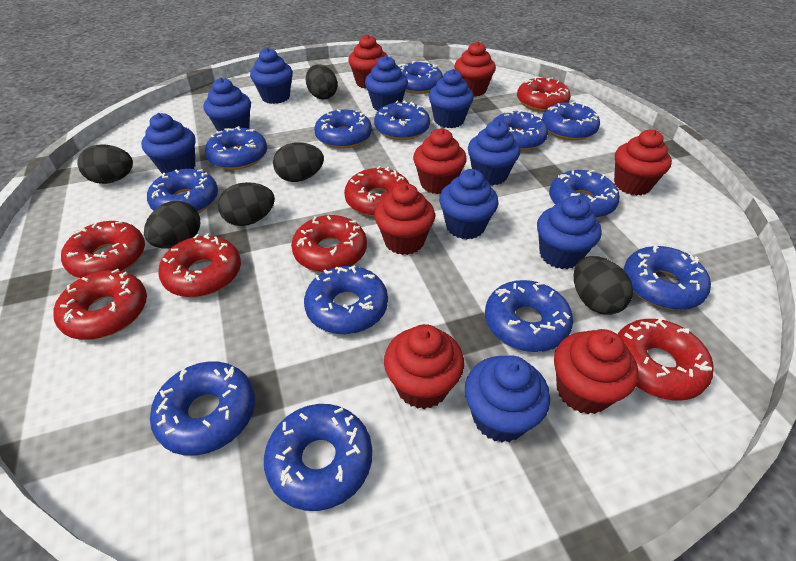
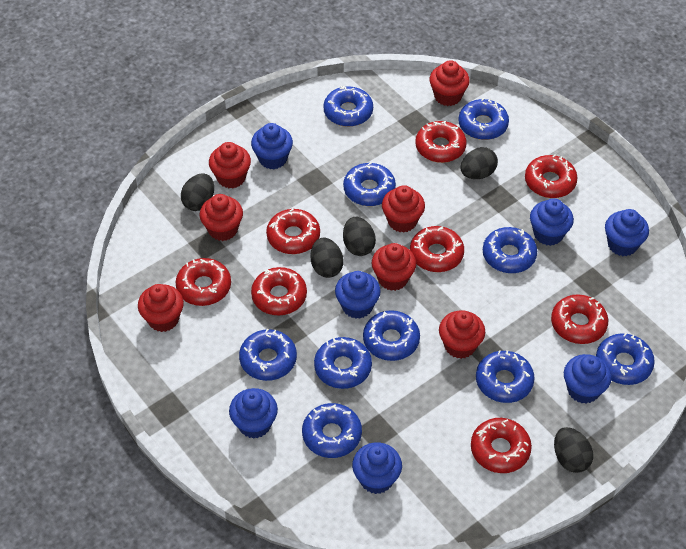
black egg: [77,144,133,184] [144,201,200,248] [218,182,275,226] [273,142,324,182] [306,64,338,99] [574,256,633,315] = 6 -> [181,173,214,211] [311,238,343,278] [343,217,376,256] [460,147,498,179] [554,427,593,473] = 5
blue cupcake: [141,113,195,174] [204,78,251,131] [250,48,293,104] [365,55,408,111] [429,69,474,128] [439,169,499,239] [465,355,550,443] [468,120,520,185] [537,196,601,269] = 9 -> [229,388,278,439] [251,123,293,169] [335,271,381,319] [352,442,402,494] [530,198,574,246] [564,354,612,404] [605,209,649,256] = 7
blue donut: [147,169,218,213] [150,361,255,456] [205,126,267,170] [264,404,372,511] [304,265,388,334] [314,109,372,149] [374,100,430,140] [400,61,443,94] [485,280,573,352] [493,111,548,151] [542,102,600,140] [549,170,620,218] [623,245,711,310] = 13 -> [239,329,297,381] [302,403,362,458] [314,337,372,389] [323,86,373,127] [343,162,396,206] [363,310,420,361] [458,98,509,140] [476,350,535,403] [483,227,537,273] [596,333,655,385] = 10
red donut: [53,269,147,340] [61,221,145,278] [158,234,241,297] [291,215,367,272] [344,166,409,217] [517,78,571,112] [618,319,714,400] = 7 -> [176,258,231,306] [251,267,307,315] [266,209,320,254] [410,226,464,272] [415,121,467,163] [471,418,532,473] [525,154,578,198] [551,294,608,344] = 8

